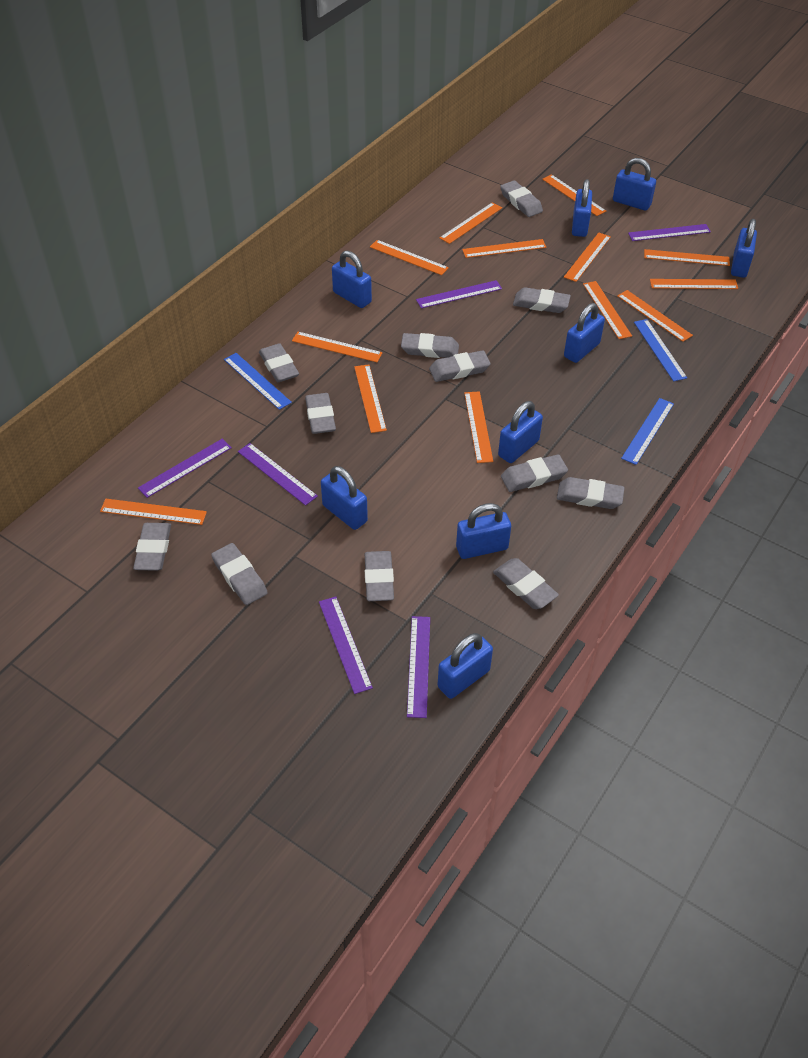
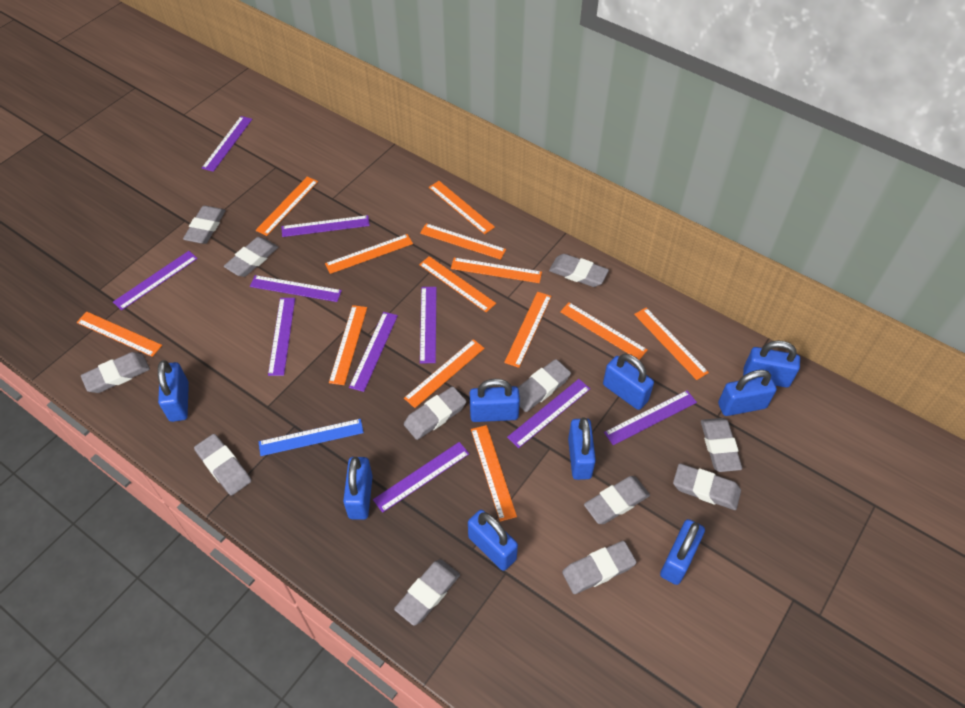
blue ruler: [224,353,292,410] [621,398,674,465] [634,319,687,381] = 3 -> [259,419,364,456] = 1
purple ruler: [138,439,232,498] [238,443,318,506] [319,596,373,694] [407,616,430,718] [416,280,502,308] [628,224,711,241] = 6 -> [113,251,198,310] [202,116,252,172] [250,275,342,302] [268,298,295,376] [281,215,370,237] [349,312,398,392] [373,442,469,513] [420,287,437,364] [507,379,590,448] [604,390,697,445] = 10

